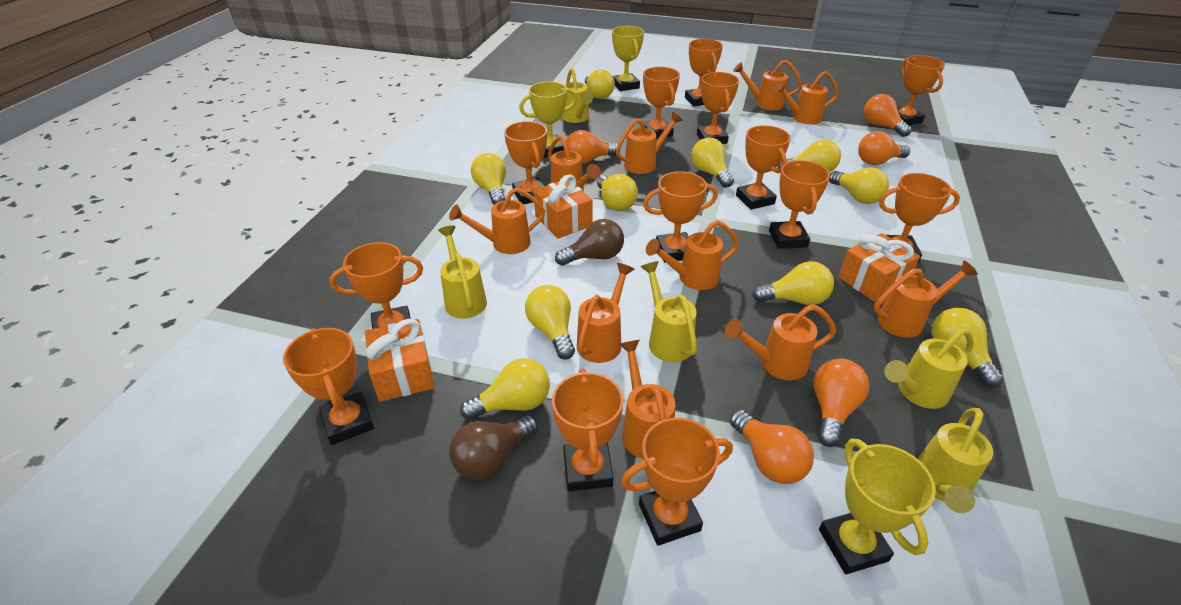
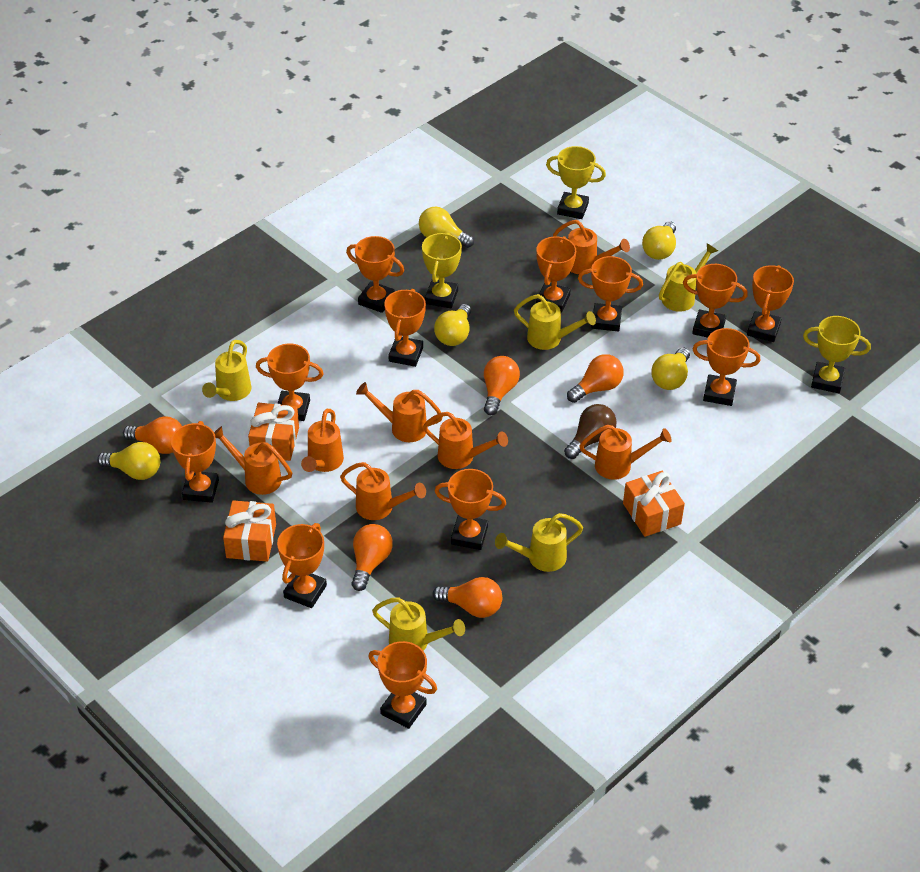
brown light bulb: [449,415,538,480] [555,219,624,266] = 2 -> [564,404,617,459] = 1
orange trophy: [283,328,374,445] [330,242,423,329] [504,121,547,204] [552,368,623,491] [621,418,733,546] [643,67,680,139] [643,171,718,262] [685,39,723,107] [697,72,739,144] [736,125,791,210] [769,160,830,249] [879,173,960,263] [897,55,945,125] = 13 -> [171,421,219,503] [256,344,324,421] [277,523,327,608] [346,236,404,313] [368,641,437,729] [384,289,426,367] [434,469,506,550] [536,236,576,313] [578,256,643,332] [683,264,748,338] [693,328,760,406] [747,265,794,342] = 12
orange watering can: [449,187,545,254] [548,135,601,191] [577,263,635,363] [616,112,683,174] [619,340,675,458] [646,220,739,290] [725,304,836,380] [733,60,802,110] [774,71,839,124] [874,260,978,338] = 10 -> [214,426,292,495] [301,409,344,472] [340,462,426,520] [356,382,443,442] [423,412,508,469] [553,220,630,274] [579,425,672,480] = 7
yellow light bulb: [460,358,550,420] [471,153,506,205] [525,285,575,359] [585,69,615,99] [597,174,638,211] [691,137,734,188] [752,261,834,305] [778,139,841,173] [829,167,889,204] [931,308,1003,388] = 10 -> [97,442,160,480] [419,206,474,248] [434,304,471,346] [642,221,676,260] [651,347,690,390] = 5

